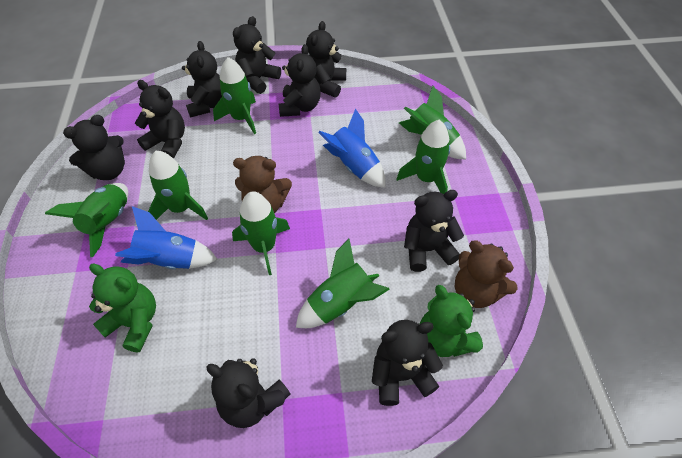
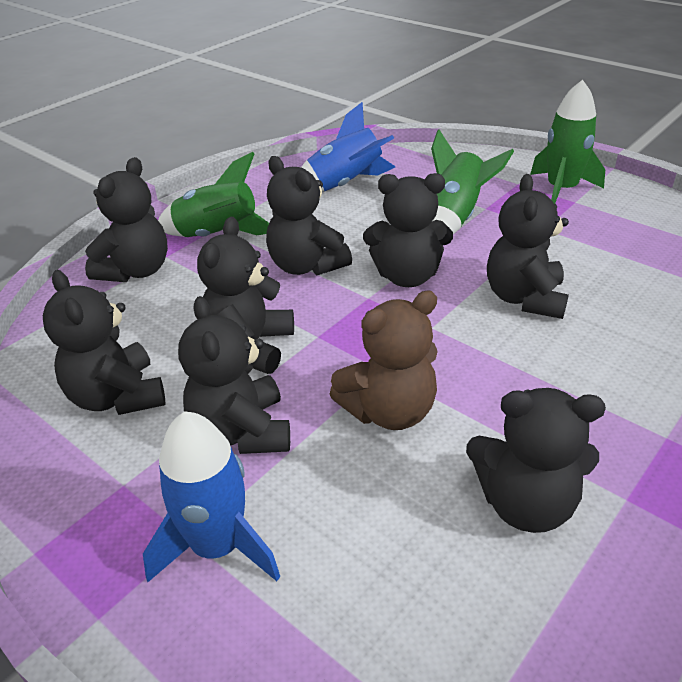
black teddy bear: [63,115,125,180] [135,80,185,159] [182,41,222,118] [206,358,290,428] [233,16,281,94] [279,44,321,117] [306,21,346,98] [372,320,443,406] [404,190,464,272] = 9 -> [43,270,166,415] [85,157,168,282] [178,296,290,454] [197,217,294,374] [266,156,352,276] [363,173,453,287] [466,388,606,533] [487,174,569,319] = 8
brown teddy bear: [233,156,292,213] [455,240,517,308] = 2 -> [329,290,438,430] = 1
green rocket: [45,183,128,257] [148,151,208,220] [213,57,256,134] [232,191,290,275] [296,239,390,328] [397,120,450,194] [399,86,466,159] = 7 -> [158,152,269,237] [431,129,514,234] [530,80,606,204] = 3
green teddy bear: [89,263,156,353] [420,285,483,357] = 2 -> none = 0

